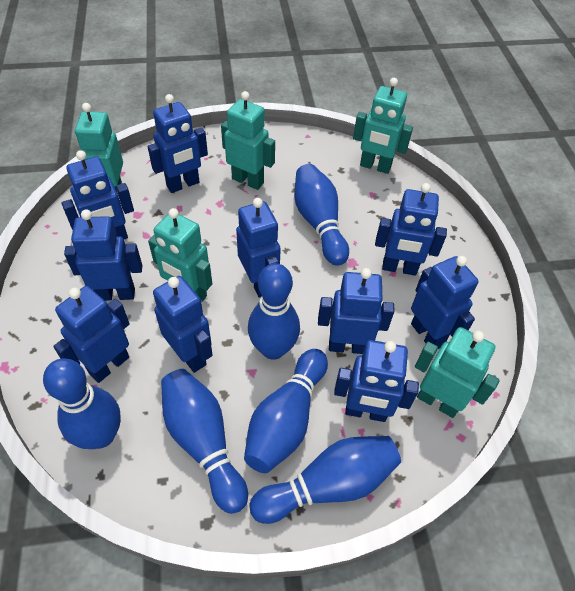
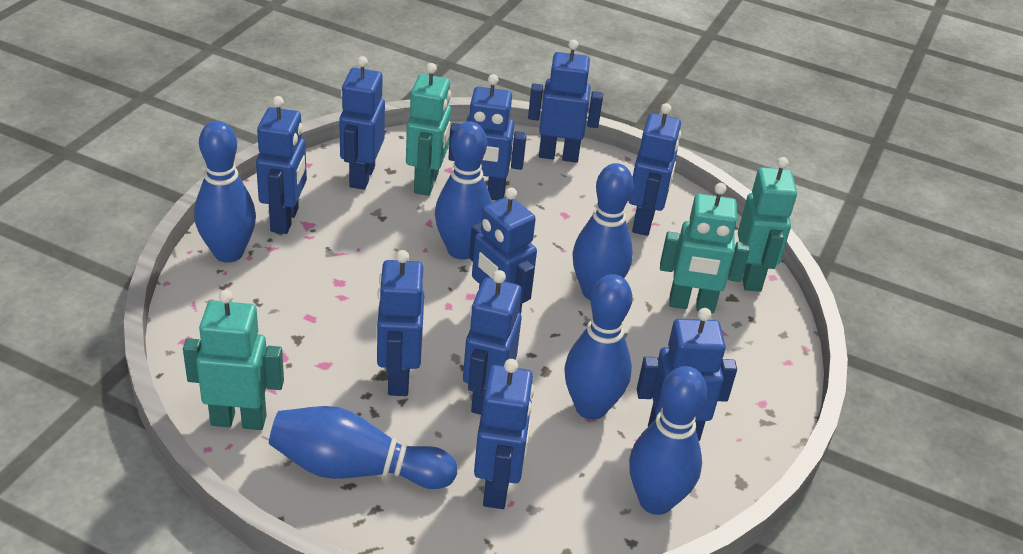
turquoise robot: [75,103,123,194] [148,208,212,302] [221,91,275,190] [353,78,413,174] [415,327,500,418] = 5 -> [183,290,284,430] [406,63,451,196] [660,183,750,313] [738,157,797,292] = 4

